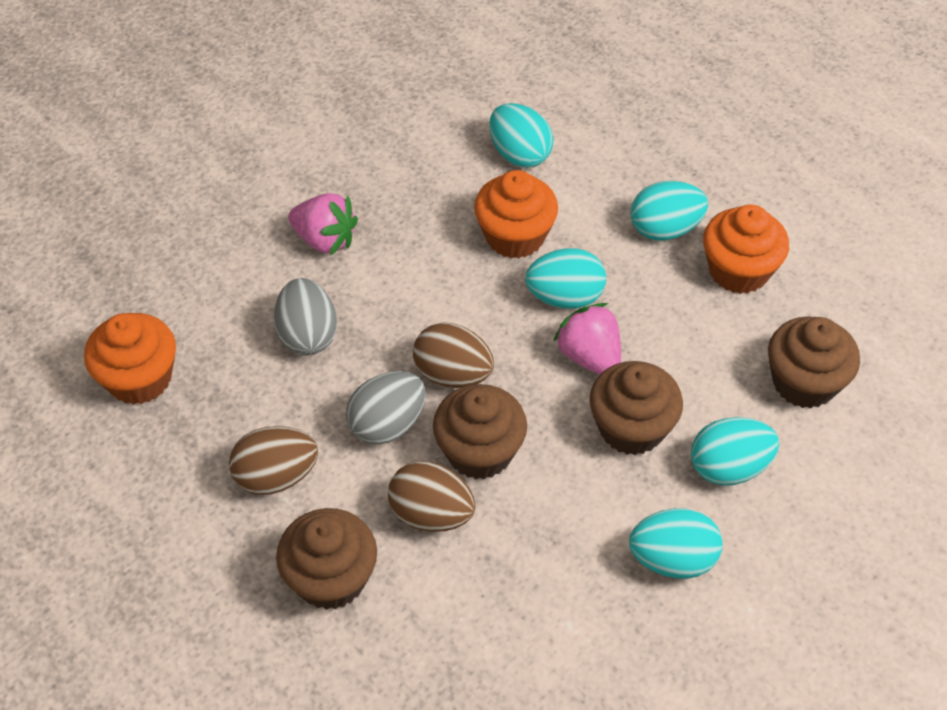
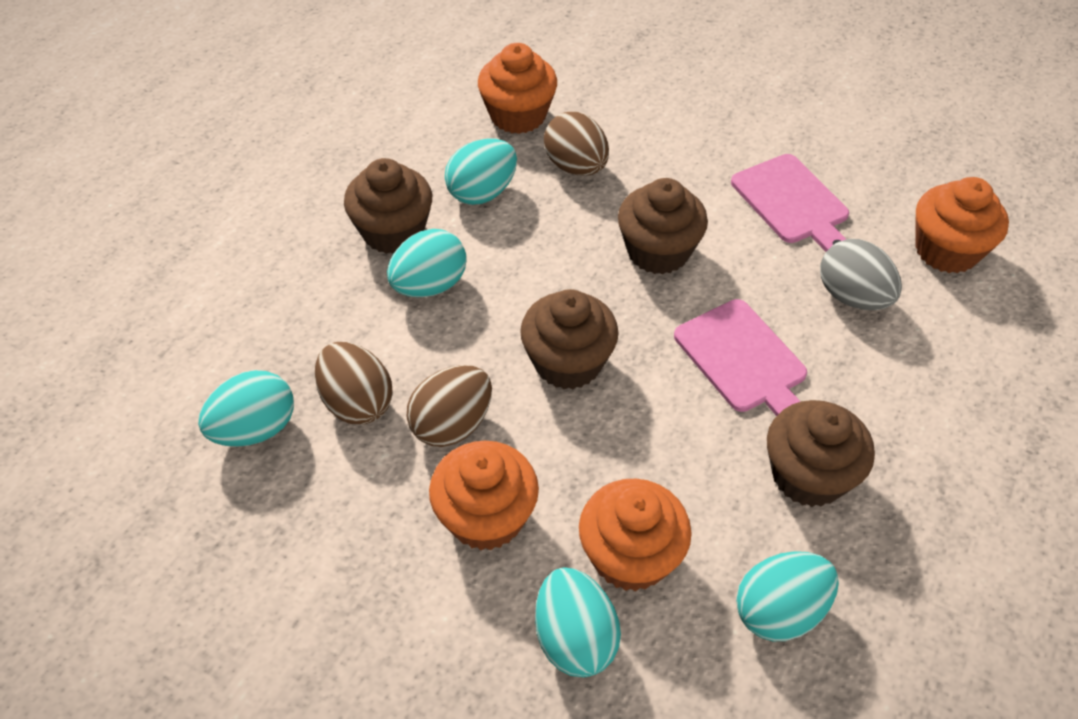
grey egg: [274,278,337,355] [346,371,426,445] = 2 -> [820,239,902,310] = 1
orange cupcake: [84,313,176,405] [474,170,558,259] [703,204,789,294] = 3 -> [429,441,539,550] [478,43,557,134] [579,479,692,591] [915,177,1009,273] = 4
pink cutting board: none = 0 -> [674,299,807,416] [731,154,849,252] = 2
pink strawberry: [288,193,358,255] [553,303,621,375] = 2 -> none = 0

